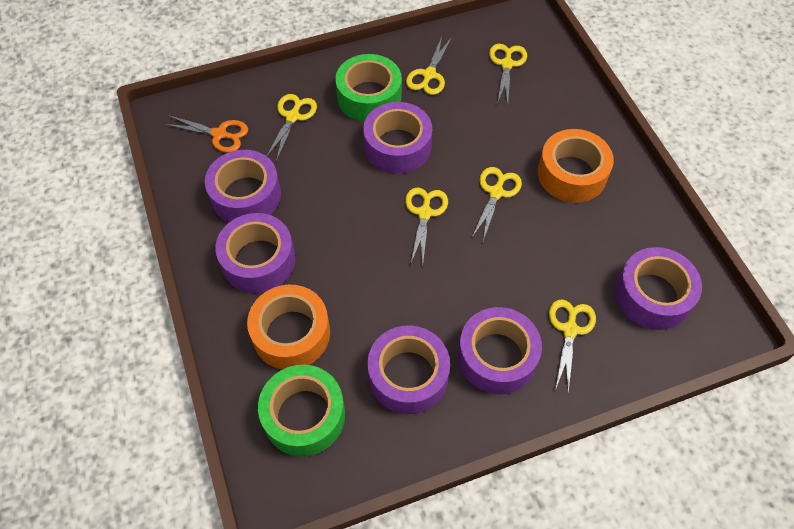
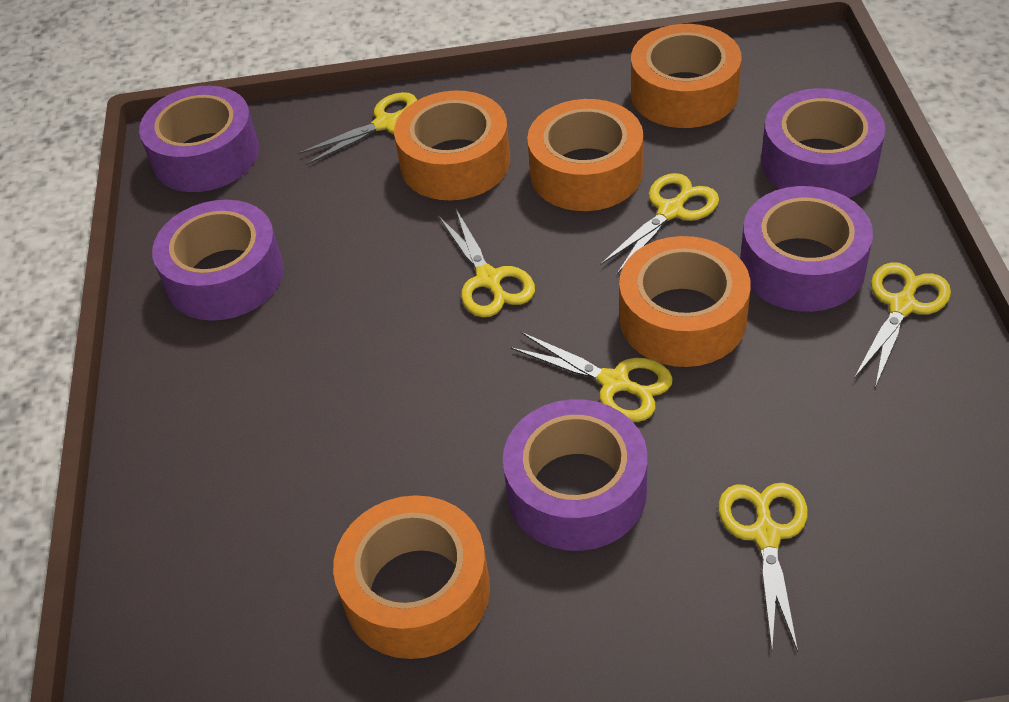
green tape: [258,365,345,456] [335,54,402,122] = 2 -> none = 0
orange scissors: [164,115,248,153] = 1 -> none = 0
orange tape: [247,285,330,370] [538,129,614,203] = 2 -> [333,495,490,659] [394,90,510,200] [527,99,643,211] [619,236,751,367] [631,24,742,128] = 5
purple tape: [205,150,281,222] [215,213,295,293] [363,102,432,174] [367,325,450,414] [458,307,542,394] [615,247,702,330] = 6 -> [139,86,259,192] [152,200,284,321] [503,399,647,551] [740,186,873,312] [761,88,885,198] = 5

